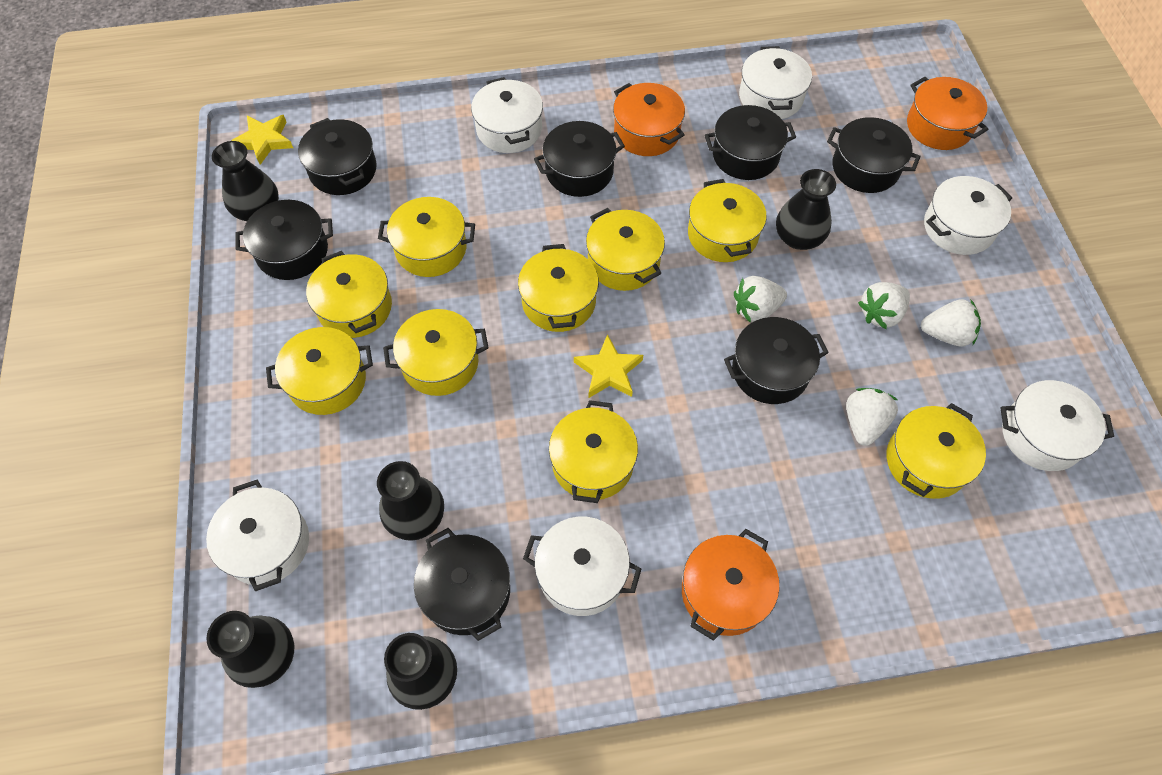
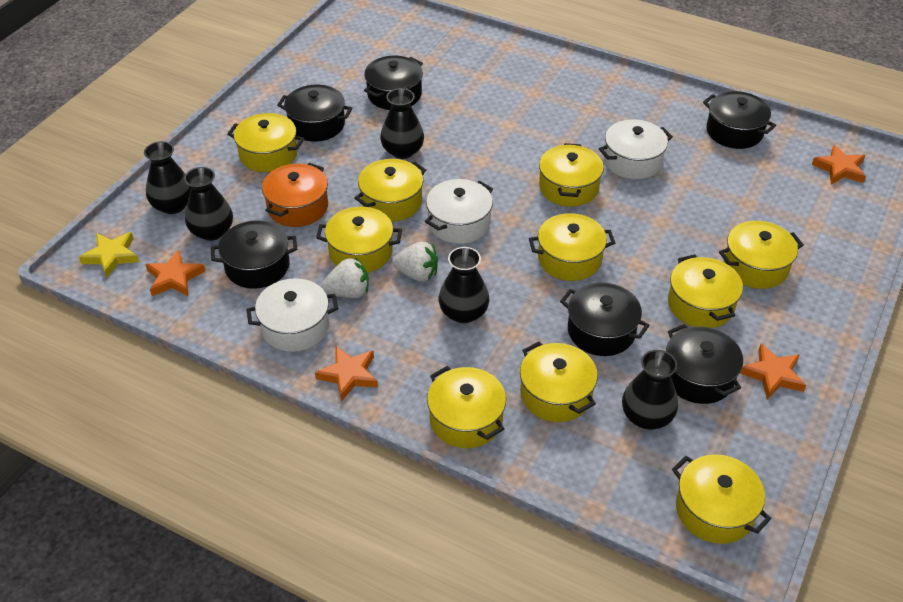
black pot: [235,200,333,280] [298,118,377,195] [414,528,510,641] [534,121,625,197] [705,105,796,180] [724,317,829,404] [827,117,920,193] = 7 -> [211,220,297,289] [277,85,353,142] [364,56,423,110] [560,283,650,356] [666,324,743,404] [703,91,776,149] = 6
orange pot: [613,83,685,156] [682,529,779,641] [907,77,988,150] = 3 -> [262,163,328,227] = 1
orange star: none = 0 -> [145,250,205,296] [315,346,378,402] [740,344,806,400] [812,145,866,184] = 4
white pot: [206,480,309,591] [471,77,543,153] [523,517,641,616] [739,46,812,119] [924,176,1012,255] [1001,380,1114,471] = 6 -> [246,278,338,352] [425,179,493,244] [599,119,673,179] = 3
white strawberry: [734,276,787,323] [846,388,898,446] [858,282,910,329] [921,299,981,347] = 4 -> [322,257,369,298] [392,242,438,281] = 2
yellow pot: [266,327,373,415] [306,251,392,338] [378,197,475,277] [383,309,489,396] [518,244,599,332] [549,400,638,503] [586,208,665,291] [688,179,767,262] [887,403,986,499] = 9 -> [227,113,304,172] [316,207,402,273] [355,159,426,222] [427,366,506,448] [520,341,598,422] [529,213,615,281] [539,143,604,207] [668,254,743,328] [672,454,771,544] [719,221,804,289] = 10
yellow star: [231,115,293,165] [574,334,643,398] = 2 -> [79,232,139,277] = 1

